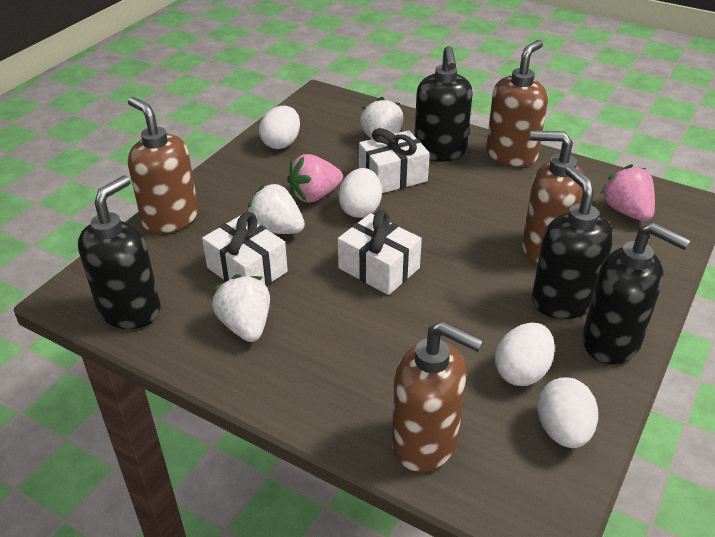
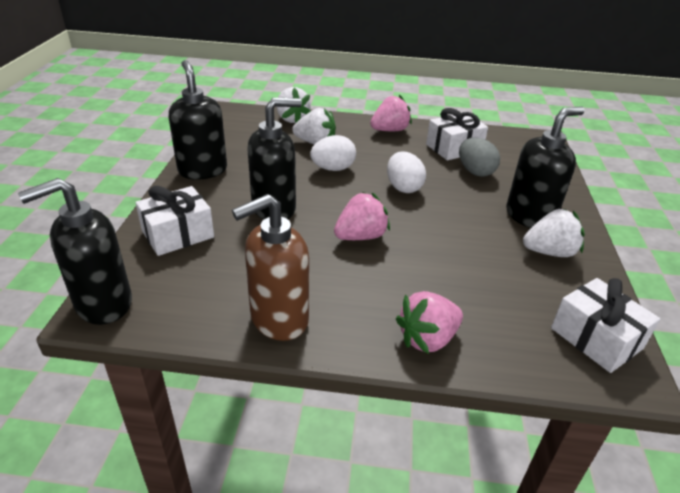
brown soap dispenser: [128,97,198,234] [392,321,484,472] [486,40,548,167] [522,130,584,264] = 4 -> [232,194,309,341] = 1
grey egg: none = 0 -> [459,138,500,177] = 1
pink strawberry: [287,154,343,203] [600,164,655,221] = 2 -> [334,192,390,240] [370,95,412,131] [396,291,463,354] = 3
white egg: [259,106,300,149] [338,168,382,218] [495,323,555,386] [537,377,598,448] = 4 -> [310,135,356,171] [387,152,426,193] = 2

